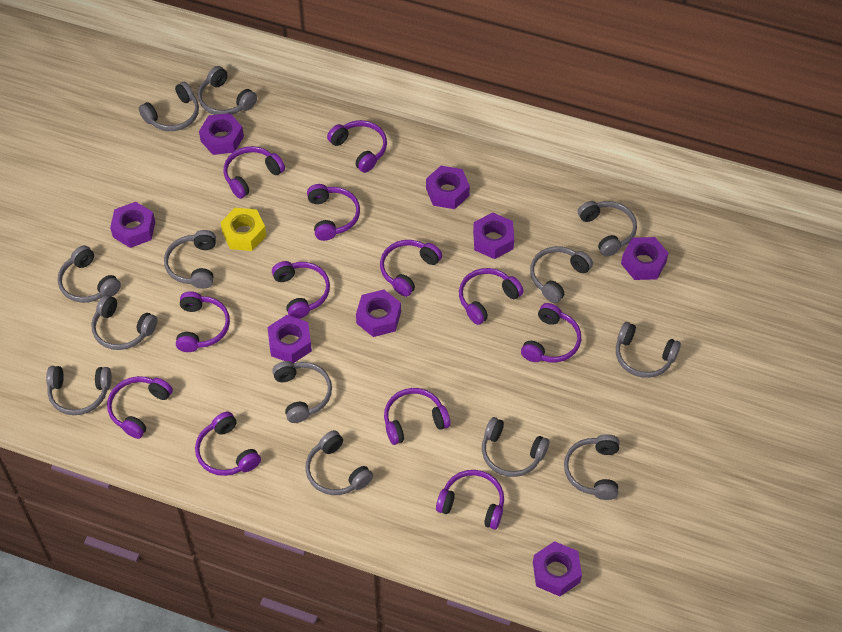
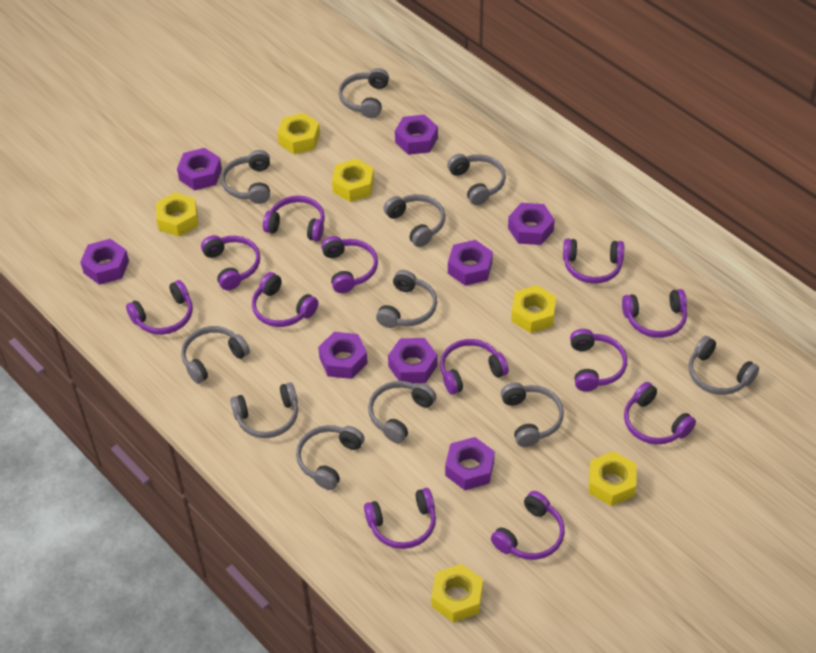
grey headphones: [46,366,112,415] [58,245,121,303] [91,295,158,350] [139,82,199,131] [164,230,216,289] [198,66,257,115] [272,361,332,423] [305,430,373,495] [482,417,549,477] [530,246,593,303] [564,434,619,500] [578,201,637,257] [616,322,681,378] = 13 -> [181,326,250,384] [221,150,270,204] [230,382,298,438] [296,425,365,490] [339,68,389,118] [368,381,437,443] [376,270,437,328] [384,194,445,247] [447,154,506,205] [501,382,564,447] [688,336,759,395] = 11
yellow nut: [220,208,266,251] = 1 -> [156,192,198,237] [277,113,320,154] [332,159,374,202] [431,564,483,623] [511,285,556,333] [589,451,637,506] = 6

